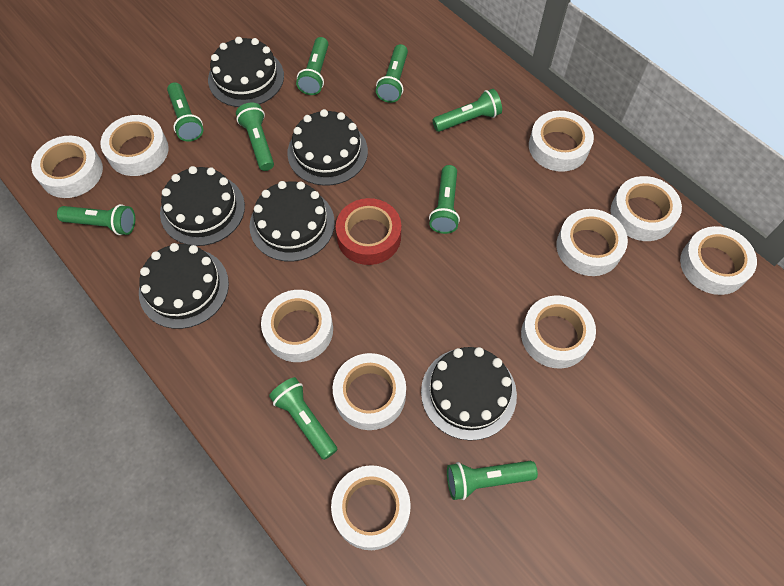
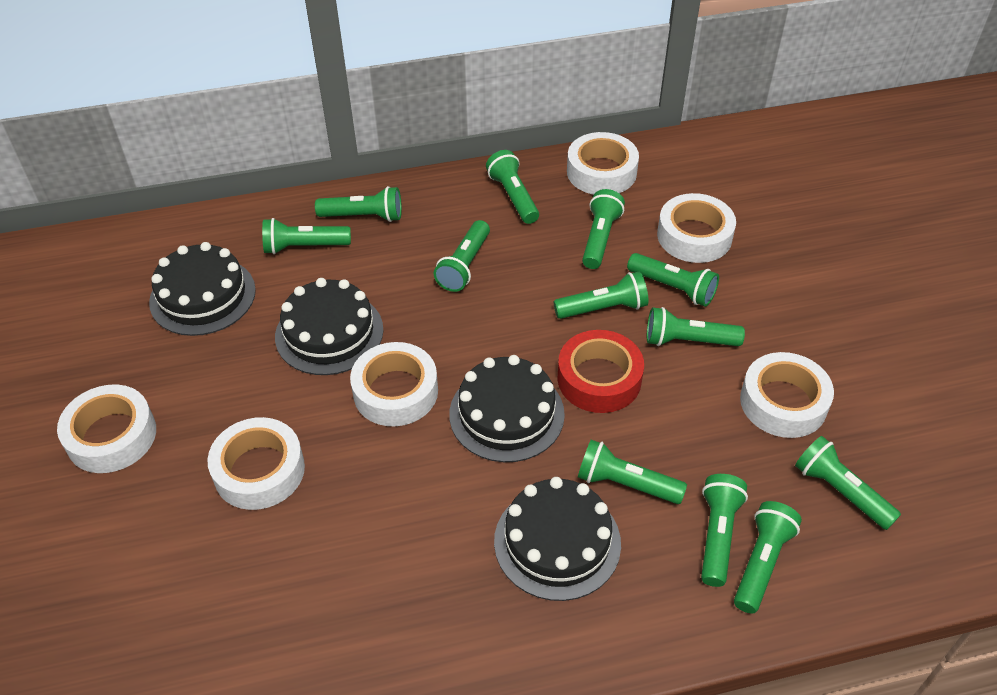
black cake: [139,243,229,329] [160,166,245,246] [208,37,284,107] [249,181,335,261] [287,109,368,186] [421,347,517,441] = 6 -> [149,242,256,336] [275,278,383,375] [449,355,565,462] [494,477,621,601] = 4
green flashlight: [57,204,135,235] [167,82,203,142] [236,102,274,171] [269,377,337,460] [296,37,328,95] [376,44,408,103] [429,165,460,234] [432,89,502,132] [447,461,538,500] = 9 -> [262,218,351,254] [315,186,402,222] [434,220,490,292] [486,150,539,224] [554,272,649,319] [578,440,687,504] [582,189,625,269] [627,253,719,307] [647,307,745,346] [701,474,748,587] [734,501,802,614] [795,436,901,530] = 12
white tape: [31,136,103,198] [100,115,169,176] [261,290,333,362] [331,465,411,550] [333,353,406,430] [521,295,596,369] [529,111,594,172] [556,209,628,276] [610,176,682,241] [680,226,757,295] = 10 -> [57,385,156,473] [207,417,305,510] [350,342,438,426] [567,132,639,195] [657,193,736,263] [740,352,834,438] = 6

